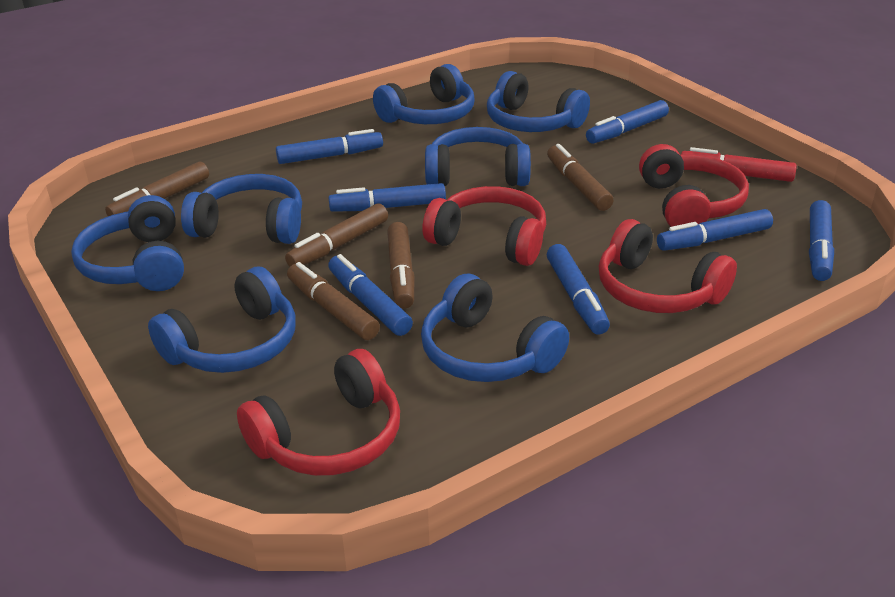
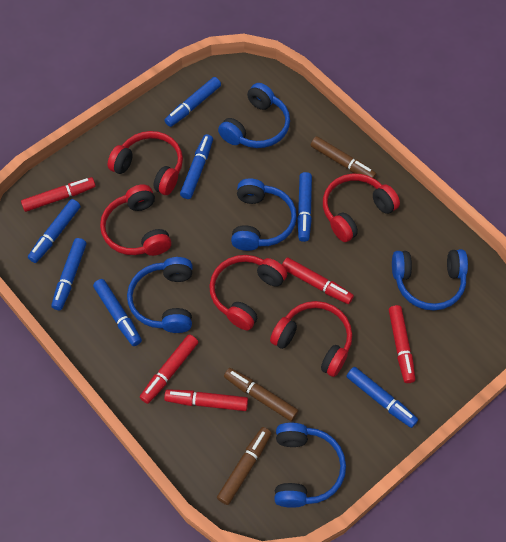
blue headphones: [71,195,184,291] [148,267,296,373] [181,174,302,244] [373,64,475,124] [421,274,569,382] [425,127,531,186] [487,71,590,132] = 7 -> [127,257,193,333] [218,83,290,148] [231,178,297,251] [274,423,346,508] [392,249,468,311] = 5
brown marker: [105,162,209,216] [285,203,388,267] [287,262,380,340] [387,222,415,309] [547,144,614,211] = 5 -> [217,427,272,505] [224,368,299,422] [311,136,377,179] = 3
red headphones: [237,349,400,476] [422,186,546,266] [599,219,737,313] [639,144,749,227] = 4 -> [100,184,171,256] [107,131,183,195] [209,255,287,330] [270,301,352,377] [323,174,400,242] = 5
red marker: [681,147,797,182] = 1 -> [21,177,96,212] [140,334,198,404] [164,389,248,411] [282,258,354,304] [389,305,415,383] = 5

